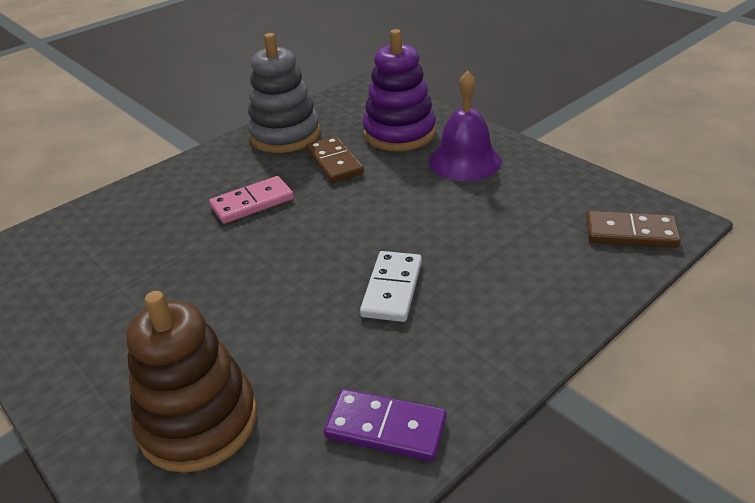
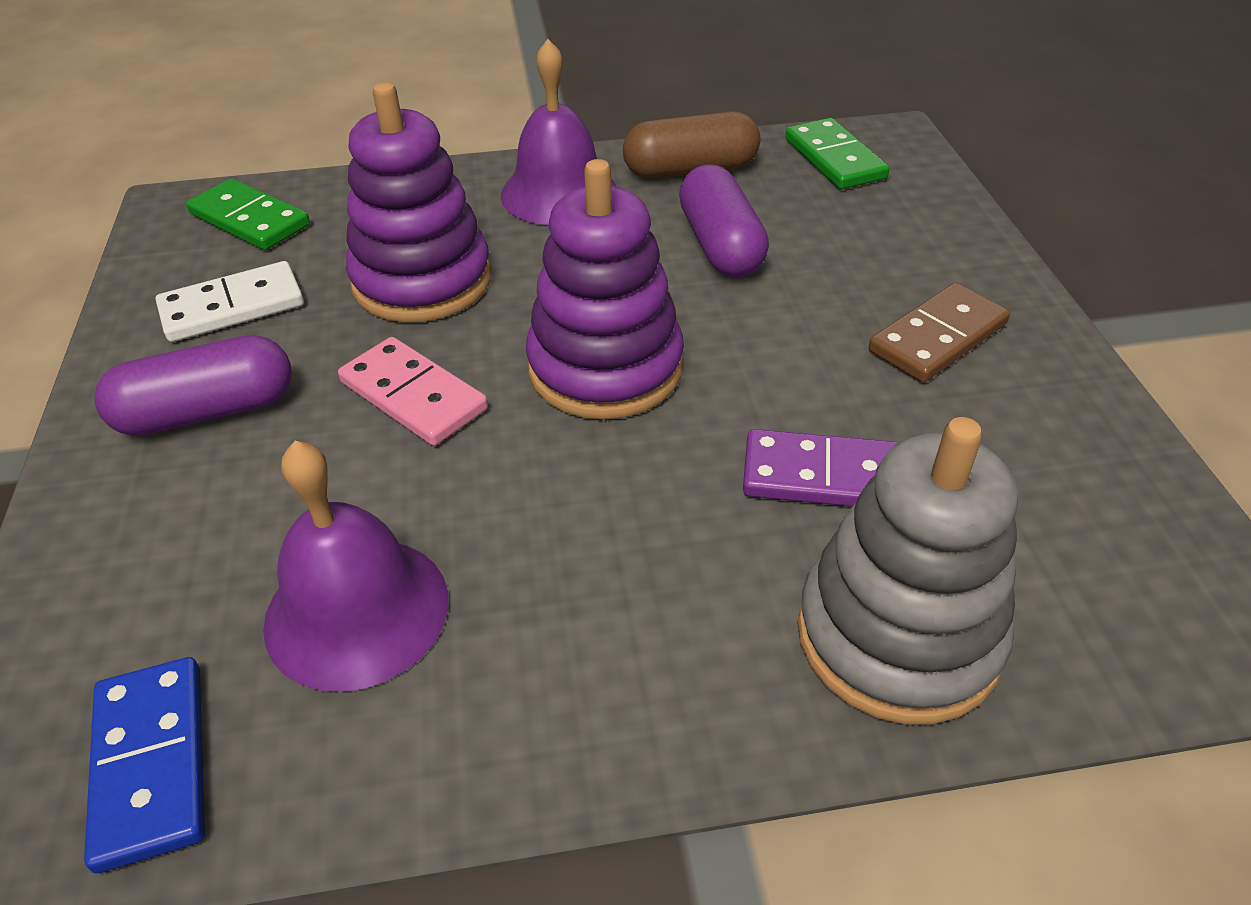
blue domino: none = 0 -> [84,657,205,873] = 1
brown capsule: none = 0 -> [623,111,760,179] = 1
brown domino: [306,136,364,183] [586,211,681,248] = 2 -> [869,283,1010,382] = 1
brown stacking toy: [126,291,257,473] = 1 -> none = 0
green domino: none = 0 -> [186,178,310,250] [785,118,890,189] = 2
purple bell: [429,70,502,181] = 1 -> [263,441,448,692] [501,39,616,225] = 2
purple capsule: none = 0 -> [94,335,292,436] [679,165,769,277] = 2
purple stacking toy: [363,29,436,151] = 1 -> [346,82,492,322] [526,159,684,420] = 2

